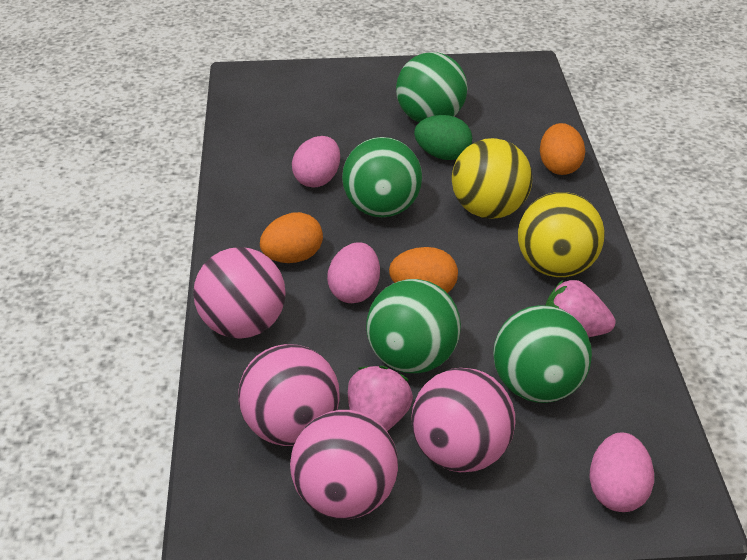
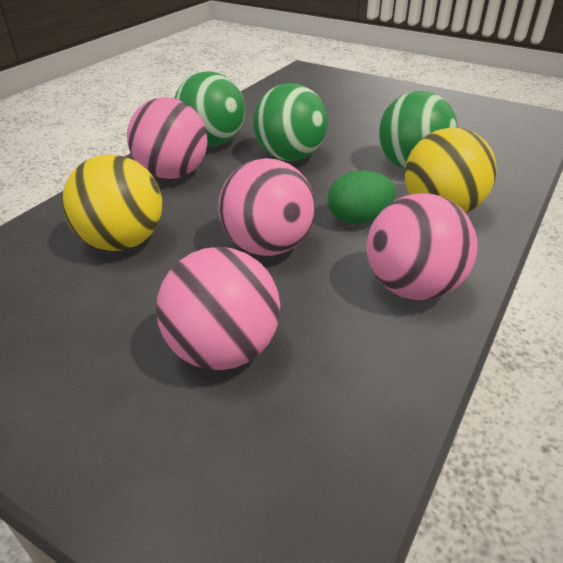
green ball: [342,137,422,217] [366,279,461,373] [396,52,468,122] [493,305,592,403] = 4 -> [175,71,245,146] [253,83,328,161] [378,91,458,169] = 3
orange egg: [260,212,323,263] [389,247,458,293] [540,123,585,175] = 3 -> none = 0
pink egg: [292,136,340,188] [327,242,380,303] [589,432,654,512] = 3 -> none = 0
pink strawberry: [348,366,413,431] [545,280,615,337] = 2 -> none = 0

